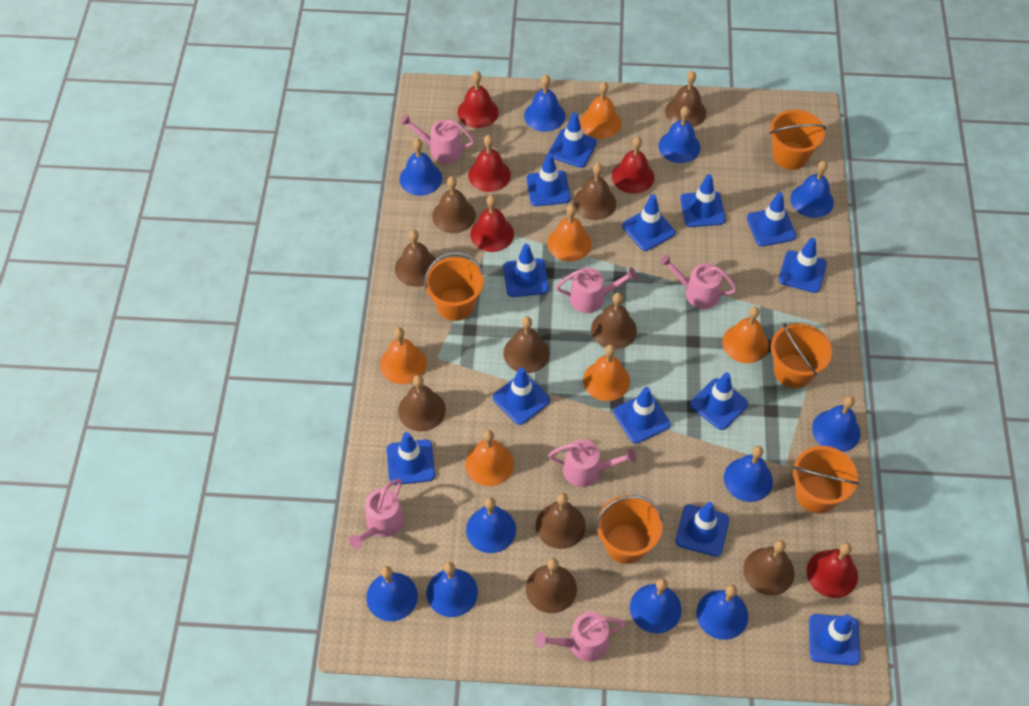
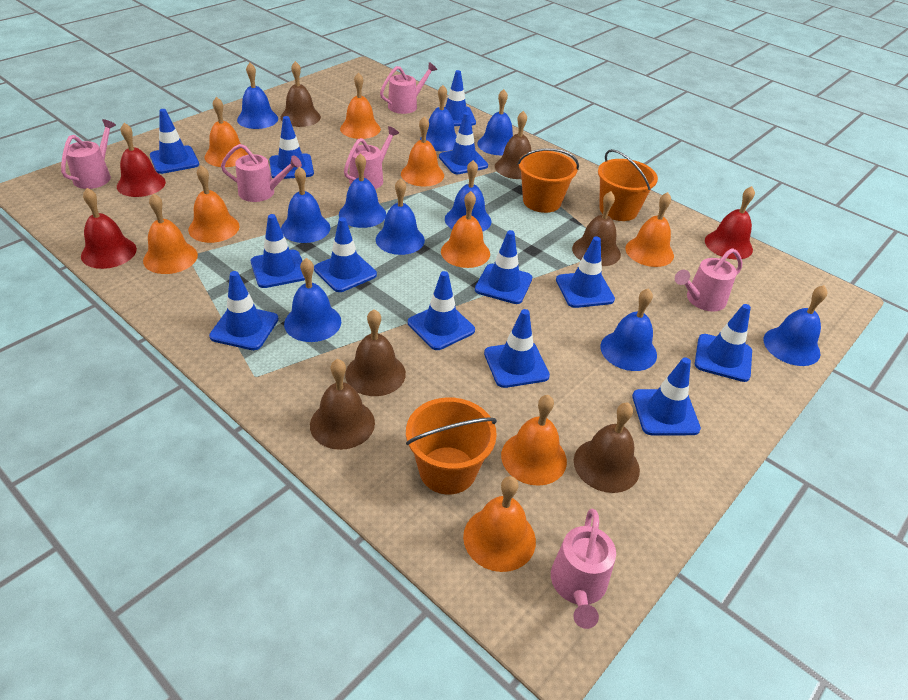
blue bell: [366,566,418,621] [400,139,442,196] [427,562,478,617] [466,497,516,553] [524,75,565,132] [630,578,682,633] [659,106,700,163] [696,585,748,640] [724,446,773,502] [791,161,834,218] [812,396,861,452] = 11 -> [237,63,278,129] [281,166,330,243] [284,258,341,342] [339,153,386,228] [376,178,425,255] [420,85,457,151] [445,160,491,232] [478,89,513,155] [600,288,657,371] [763,285,828,366] = 10
brown bell: [395,230,438,287] [398,375,446,432] [432,176,476,233] [503,317,550,373] [526,558,577,613] [536,493,586,549] [573,163,616,220] [591,293,637,349] [665,71,706,127] [743,540,795,596] = 10 -> [280,61,321,127] [310,359,375,450] [345,309,406,396] [495,111,532,179] [572,191,621,266] [574,403,640,493] = 6
orange bell: [380,327,427,384] [465,430,514,486] [547,205,591,262] [580,82,621,139] [583,344,630,401] [722,307,769,363] = 6 -> [143,193,198,274] [188,165,240,243] [205,97,248,167] [340,72,381,139] [401,116,444,186] [441,191,490,268] [463,476,536,572] [501,395,567,486] [625,192,674,267] = 9
orange bucket: [424,252,484,321] [596,495,663,564] [769,110,826,170] [771,323,832,388] [792,446,859,513] = 5 -> [406,398,497,494] [517,148,579,213] [598,149,658,221] = 3
red bell: [457,71,499,128] [468,135,511,192] [470,195,514,252] [612,137,654,194] [807,543,858,598] = 5 -> [81,188,137,269] [117,123,166,197] [705,186,755,260] = 3

